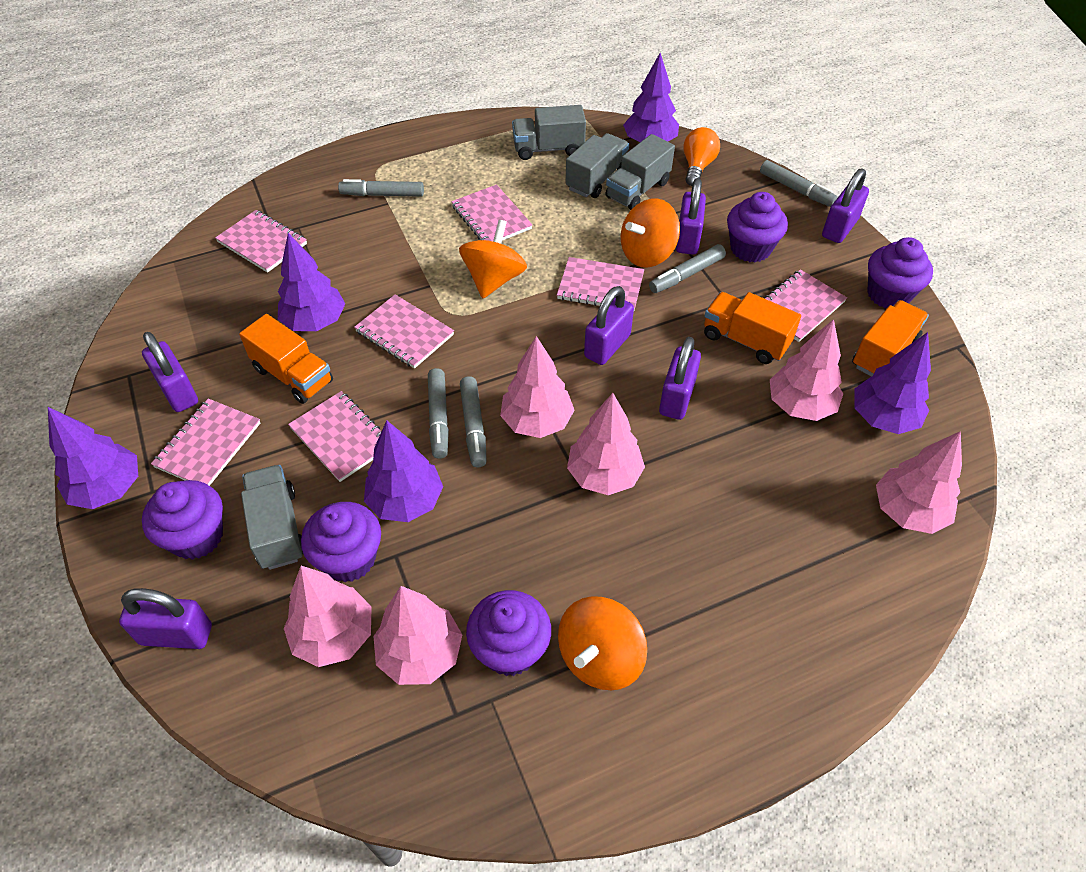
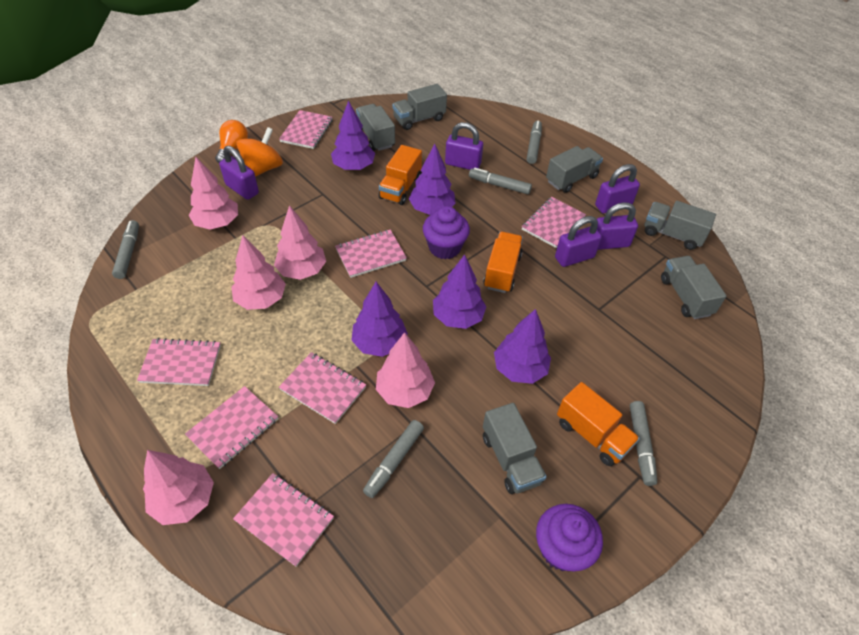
grey truck: [241,465,303,570] [512,105,586,160] [566,133,629,198] [605,134,675,210] = 4 -> [356,104,395,151] [392,84,447,130] [483,403,546,494] [546,146,603,193] [645,201,716,250] [661,256,727,319] = 6
orange spinning top: [459,220,527,298] [558,596,647,690] [621,198,680,267] = 3 -> [237,127,283,177] = 1
pink tree: [284,566,372,667] [374,586,462,685] [500,336,575,438] [567,393,645,495] [770,319,843,421] [876,431,962,534] = 6 -> [143,450,214,525] [189,157,238,230] [231,235,286,310] [274,205,326,280] [376,332,435,408] = 5
purple cupcake: [142,480,223,560] [301,502,381,582] [466,590,551,676] [727,192,788,262] [867,237,933,308] = 5 -> [423,206,470,259] [536,504,603,571] = 2
purple padlock: [119,588,212,649] [142,332,198,412] [584,286,634,365] [659,337,701,420] [676,178,706,255] [822,168,869,243] = 6 -> [219,146,259,200] [445,122,483,170] [555,216,602,267] [595,164,640,213] [597,202,638,250] = 5

